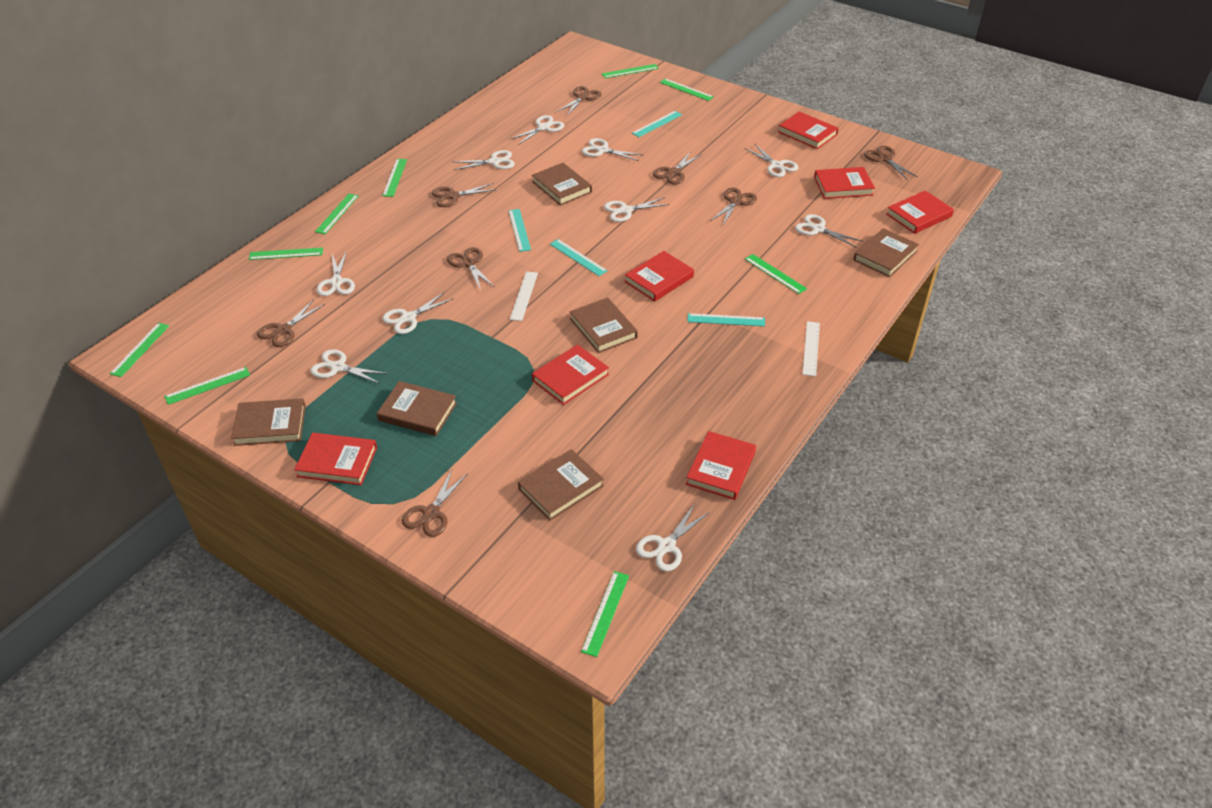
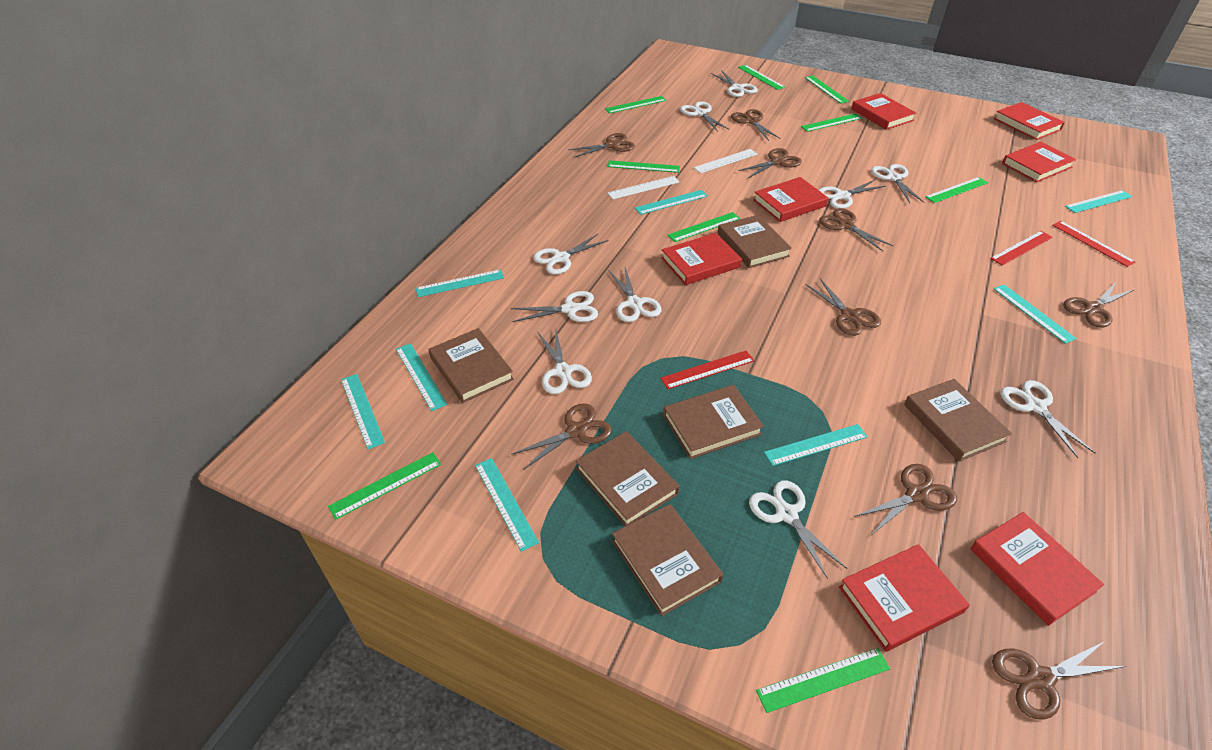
brown scissors: [257,300,325,347] [402,468,468,537] [432,183,495,207] [447,247,495,290] [557,86,602,116] [653,151,702,185] [710,188,757,225] [864,146,918,180] = 8 -> [511,403,612,470] [568,133,635,158] [731,109,781,141] [738,148,802,178] [805,279,881,336] [819,208,893,251] [854,464,957,534] [992,641,1126,720] [1063,282,1134,328] = 9
red ruler: none = 0 -> [660,351,754,389] [990,231,1053,266] [1052,221,1136,267] = 3
turquoise ruler: [508,209,531,252] [550,239,608,276] [632,111,682,137] [687,313,765,326] = 4 -> [341,374,385,449] [396,343,447,411] [415,269,504,297] [475,458,539,552] [635,190,708,215] [764,424,868,466] [993,284,1077,344] [1065,190,1133,213] = 8

